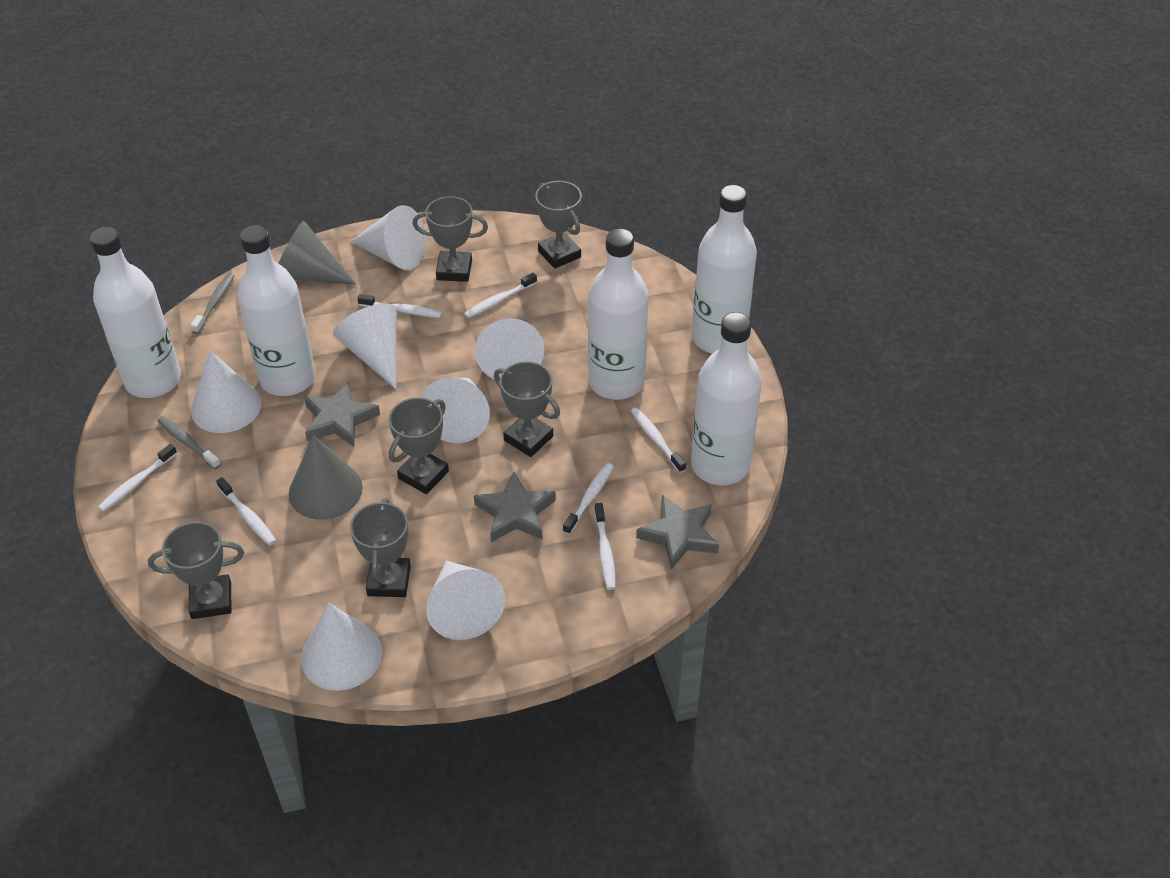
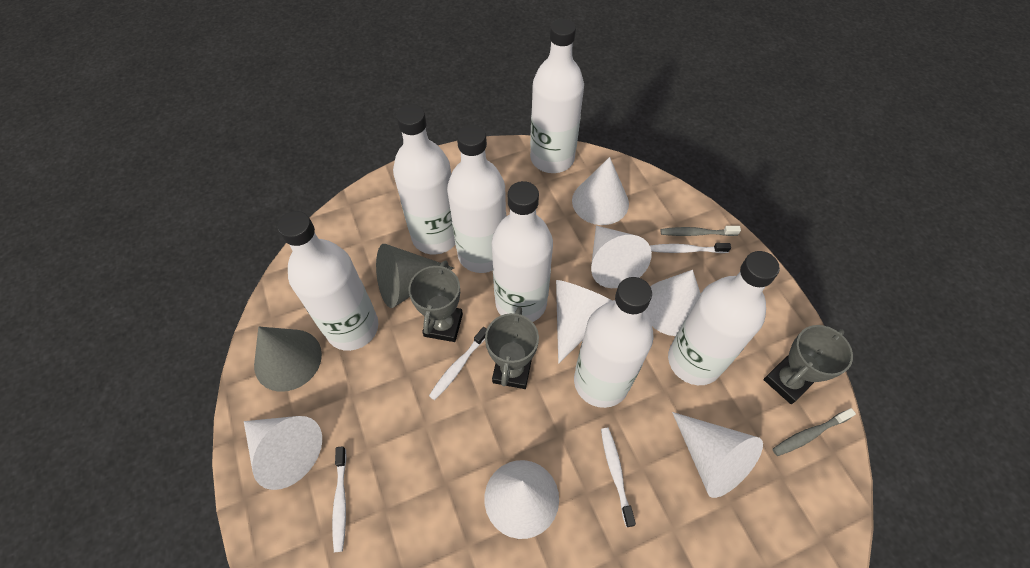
grey star: [304,381,380,447] [474,471,556,542] [636,495,719,570] = 3 -> none = 0
grey trophy: [148,522,244,619] [350,498,411,597] [389,398,449,494] [413,196,488,282] [494,361,560,457] [535,181,582,269] = 6 -> [408,261,463,342] [485,306,539,389] [763,325,853,404] = 3
white bottle: [90,227,181,398] [237,225,315,396] [588,229,649,400] [691,312,762,486] [692,185,757,354] = 5 -> [278,211,378,351] [393,105,455,255] [447,125,506,273] [492,181,553,322] [530,19,584,173] [574,277,654,408] [668,251,780,385] = 7
white toothbrush: [98,444,177,512] [216,477,276,545] [357,294,442,318] [464,273,537,318] [563,463,614,535] [594,503,616,590] [631,407,686,473] = 7 -> [332,446,347,552] [429,327,487,400] [601,428,636,527] [650,243,731,253] = 4

